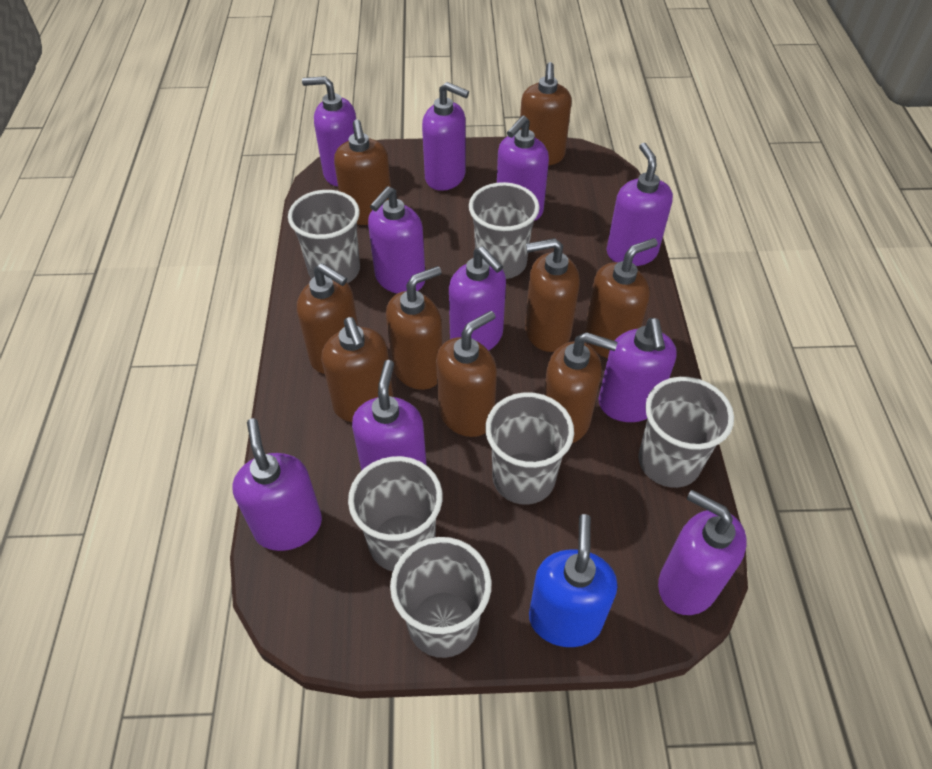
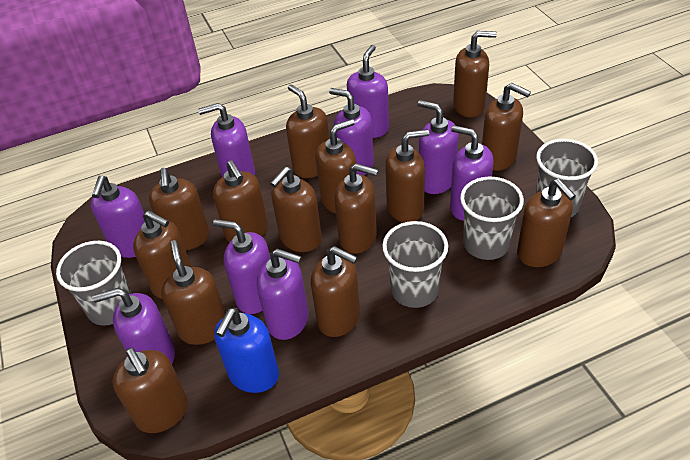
brown soap dispenser: [297,263,358,374] [321,317,393,422] [334,119,391,225] [386,266,443,390] [436,311,497,437] [520,62,572,166] [525,238,580,352] [543,332,618,443] [585,238,658,358] = 9 -> [113,348,188,433] [133,211,191,299] [149,168,209,250] [161,240,226,345] [213,160,268,242] [270,167,322,252] [286,84,330,178] [311,246,360,337] [315,119,357,214] [334,163,378,254] [385,129,429,223] [453,31,497,117] [482,83,531,171] [517,179,576,267] = 14
grey cup: [288,190,360,283] [348,456,442,571] [390,537,492,658] [469,182,539,279] [485,392,574,505] [638,377,734,488] = 6 -> [56,241,132,326] [382,221,448,308] [460,176,524,260] [536,139,598,217] = 4
purple soap dispenser: [233,418,322,551] [302,76,356,186] [352,360,427,471] [368,186,425,293] [422,82,469,191] [449,247,506,351] [497,115,549,221] [599,318,677,422] [606,143,673,266] [658,490,747,615] = 10 -> [90,176,145,258] [92,288,175,364] [198,103,255,177] [213,219,270,314] [257,249,309,340] [329,88,374,175] [347,45,389,138] [418,100,459,194] [450,125,493,221] = 9

